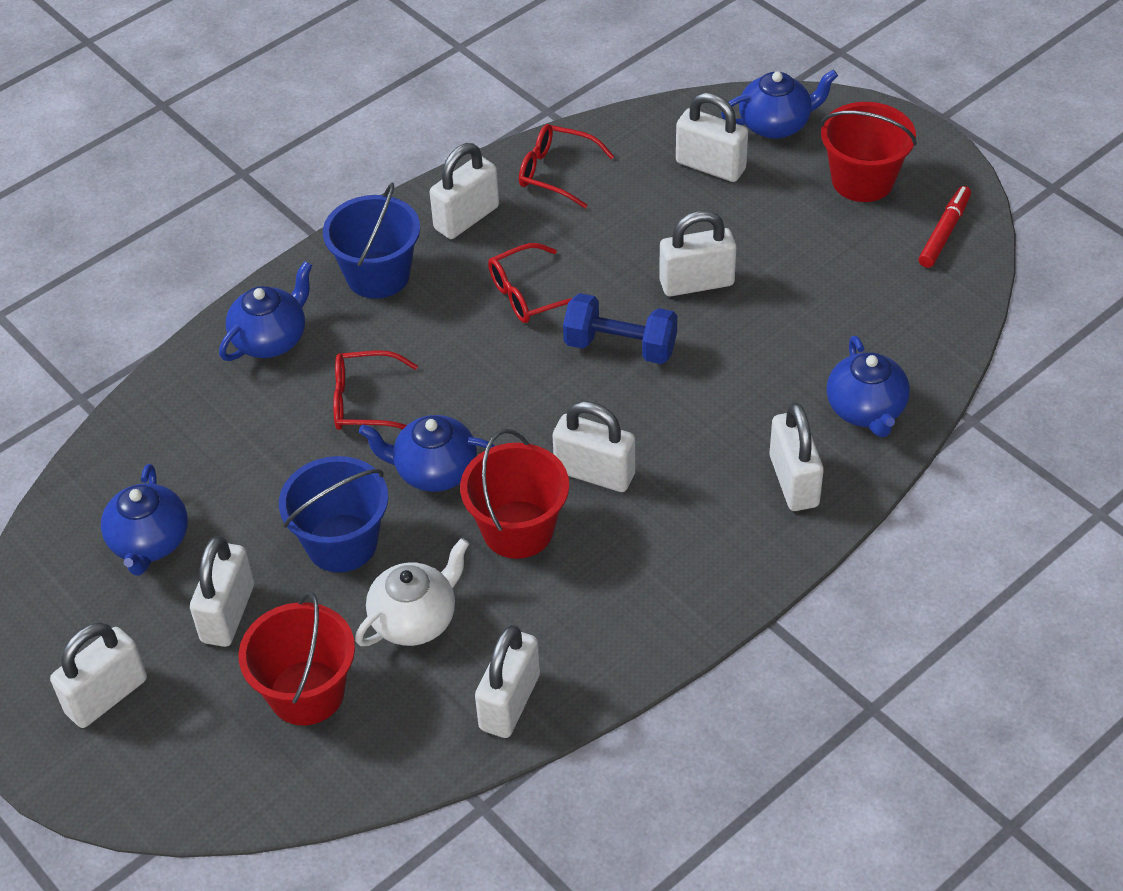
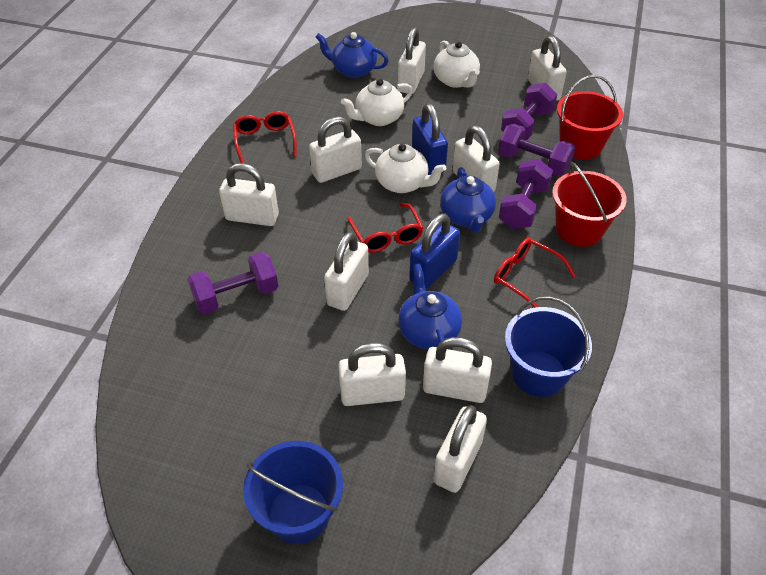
blue dumbbell: [563,293,677,364] = 1 -> none = 0
blue padlock: none = 0 -> [409,213,460,289] [412,103,448,175] = 2
blue teapot: [101,464,188,576] [219,261,312,361] [359,415,495,492] [721,70,838,139] [827,336,910,437] = 5 -> [316,32,389,78] [398,264,462,350] [440,167,496,232] = 3
purple dumbbell: none = 0 -> [187,252,278,314] [498,124,576,176] [499,159,553,229] [501,83,557,140] = 4
red bucket: [238,592,355,725] [460,429,569,559] [820,102,917,202] = 3 -> [552,162,627,247] [557,75,623,159] = 2
red marker: [919,186,971,268] = 1 -> none = 0
white padlock: [50,623,147,728] [190,536,254,647] [430,143,499,239] [475,625,540,738] [552,401,635,492] [659,211,737,296] [676,92,748,182] [770,402,824,511] = 8 -> [219,163,279,226] [309,116,362,183] [324,231,369,311] [338,343,406,406] [398,27,426,94] [423,337,492,403] [433,405,487,493] [453,125,500,192] [528,35,567,101] = 9
white teapot: [355,538,469,646] = 1 -> [341,79,413,126] [365,144,446,193] [433,41,480,88] = 3

